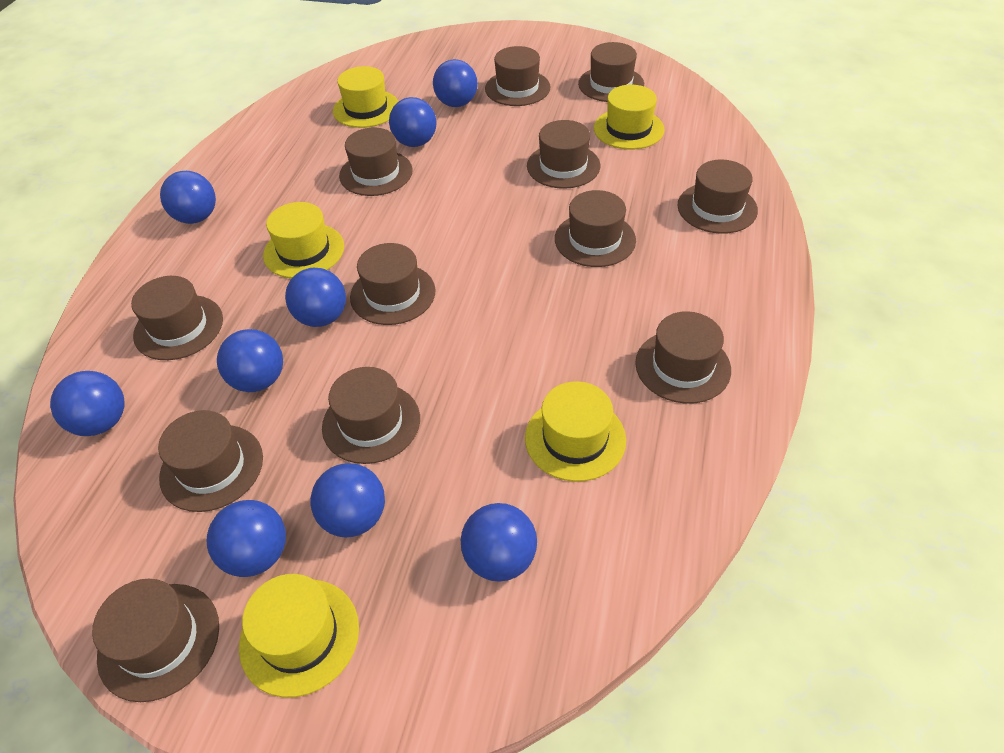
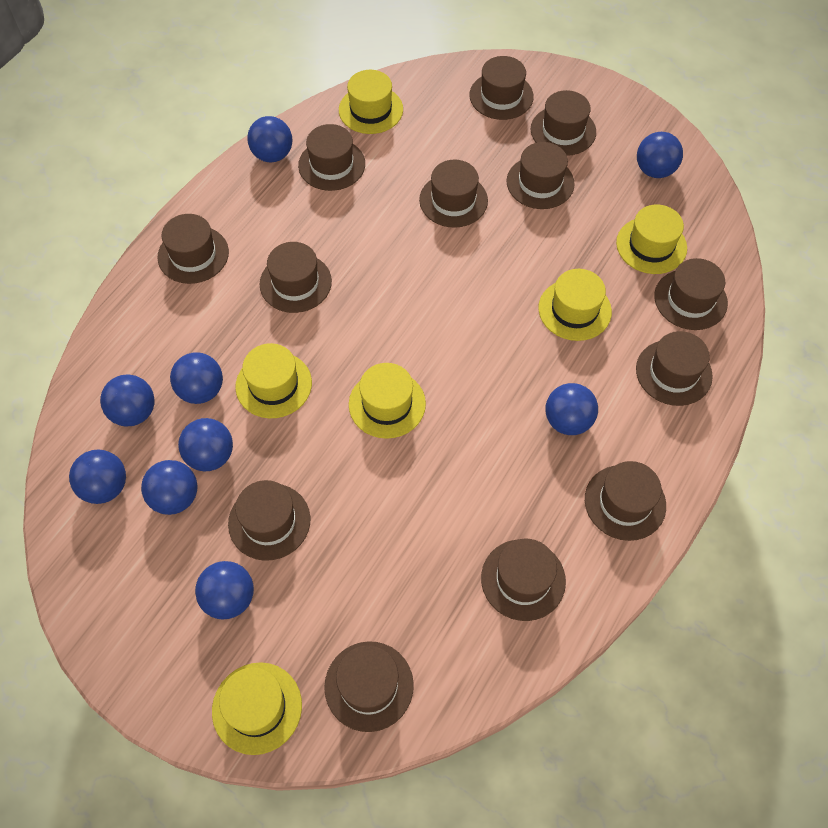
brown hat: [92,579,219,702] [131,276,223,360] [158,410,263,512] [322,367,420,464] [339,128,413,196] [350,243,435,325] [485,46,550,106] [527,120,601,189] [555,190,636,267] [578,42,644,102] [635,311,731,404] [677,159,758,234] = 12 -> [157,214,229,284] [228,480,310,561] [259,242,332,313] [298,124,365,191] [324,641,414,732] [419,160,488,228] [469,56,534,120] [481,539,566,621] [507,142,575,209] [531,90,596,156] [585,461,666,541] [636,331,713,406] [654,258,728,330] = 13
yellow hat: [239,574,359,698] [263,202,344,278] [333,66,399,128] [525,381,626,482] [594,85,665,149] = 5 -> [212,662,302,755] [235,343,312,418] [339,70,403,134] [349,363,426,439] [538,269,612,341] [616,204,687,274] = 6

